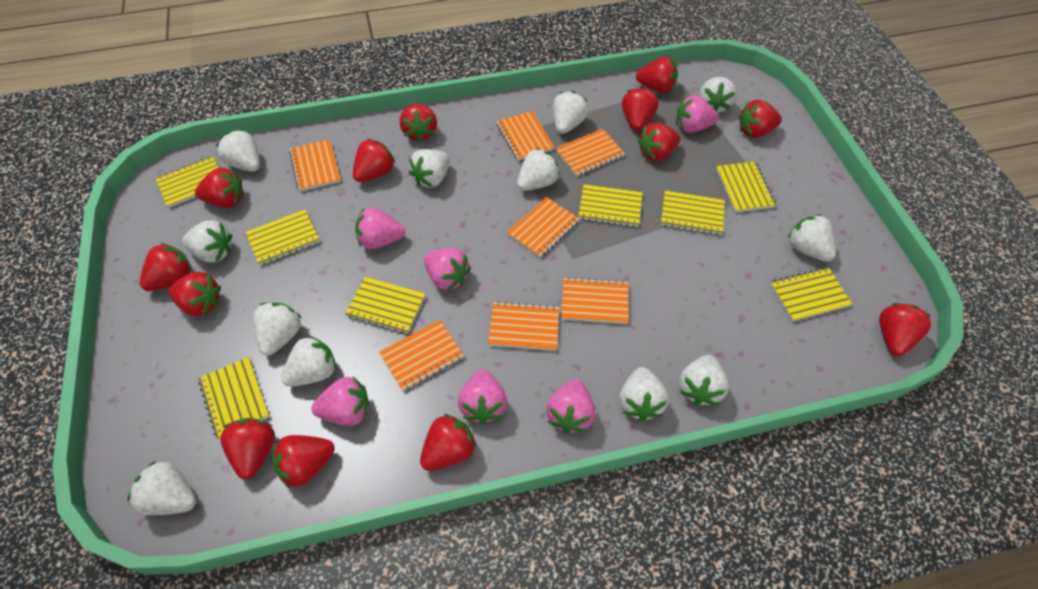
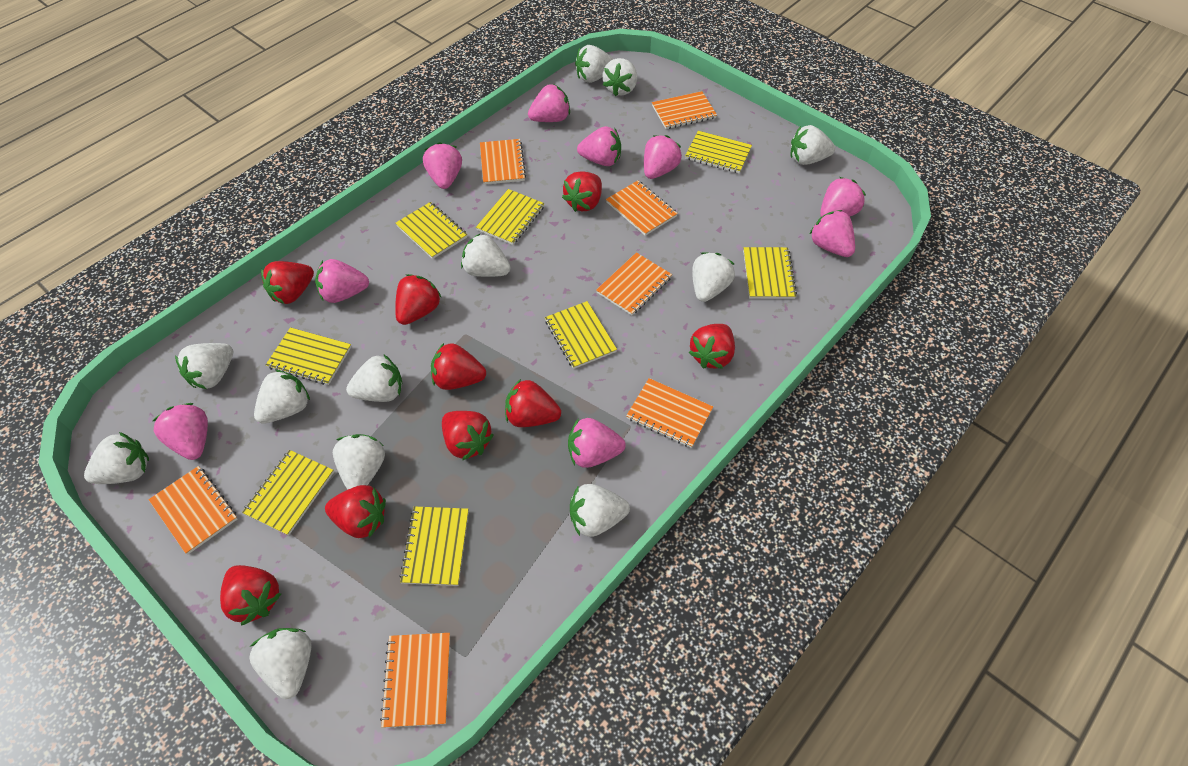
pink strawberry: [311,377,369,426] [355,207,405,249] [424,248,471,291] [458,370,507,425] [546,379,595,434] [676,95,719,133] = 6 -> [153,403,208,460] [315,259,369,303] [423,142,462,189] [528,84,570,122] [568,418,626,468] [577,126,621,166] [644,135,682,179] [809,210,855,257] [820,177,866,217] = 9
red strawberry: [140,243,192,291] [168,272,221,316] [195,167,244,208] [220,418,275,480] [273,435,335,488] [353,139,395,182] [400,104,437,142] [420,414,477,471] [622,87,659,131] [636,56,678,93] [638,122,680,161] [739,100,782,138] [879,303,932,356] = 13 -> [220,565,281,626] [261,261,314,304] [325,485,386,538] [395,274,442,325] [431,343,486,390] [442,411,494,461] [505,379,561,427] [562,171,602,212] [689,324,735,369] = 9

